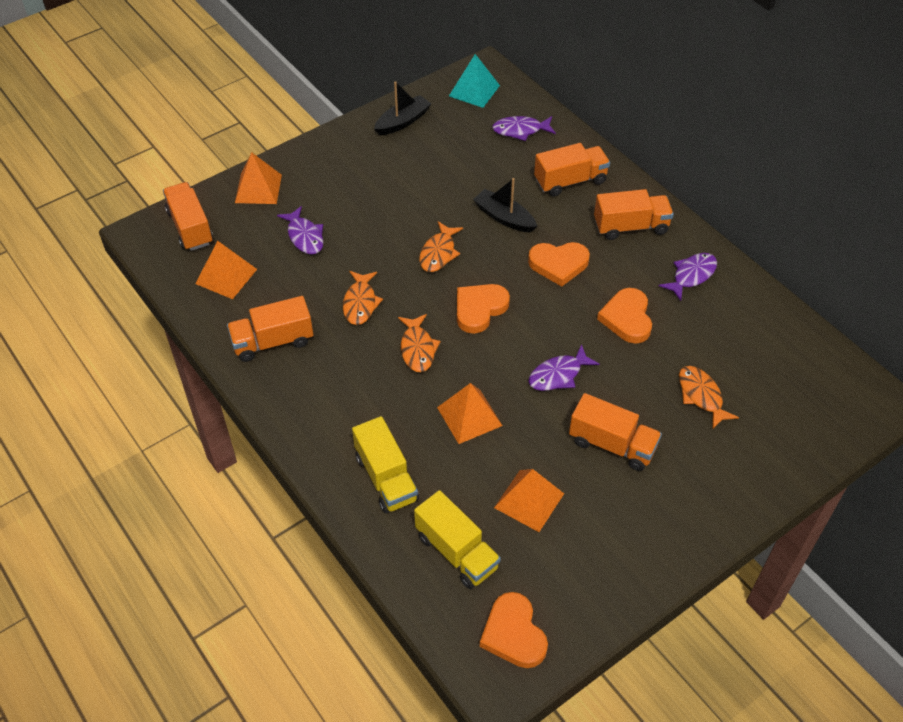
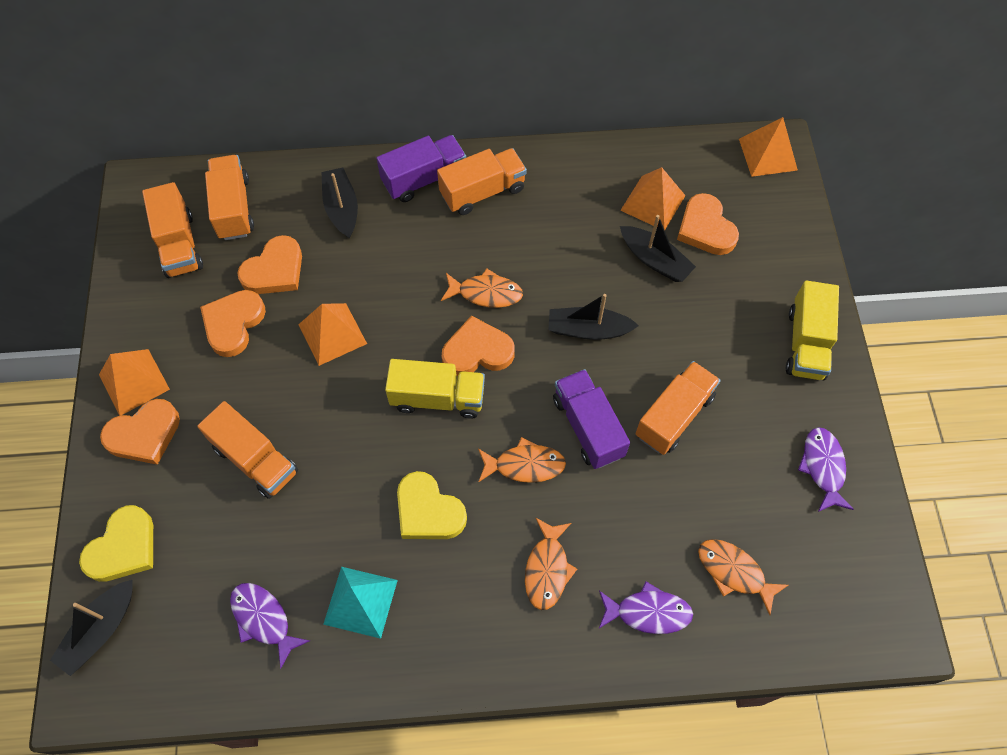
black boat: [374,81,431,135] [473,178,537,233] = 2 -> [50,580,133,676] [321,167,358,239] [548,294,639,340] [620,215,696,282] = 4
orange heart: [457,284,510,334] [480,592,548,668] [528,242,590,287] [597,288,652,344] = 4 -> [100,399,180,465] [200,290,266,357] [237,235,302,294] [442,316,515,376] [677,193,739,255] = 5
purple fish: [277,206,324,255] [492,116,556,141] [529,344,600,391] [659,253,717,301] = 4 -> [230,583,310,669] [599,581,693,634] [798,427,854,512] = 3
purple truck: none = 0 -> [377,135,466,202] [553,369,630,469] = 2
yellow heart: none = 0 -> [79,505,153,582] [397,471,467,539] = 2

